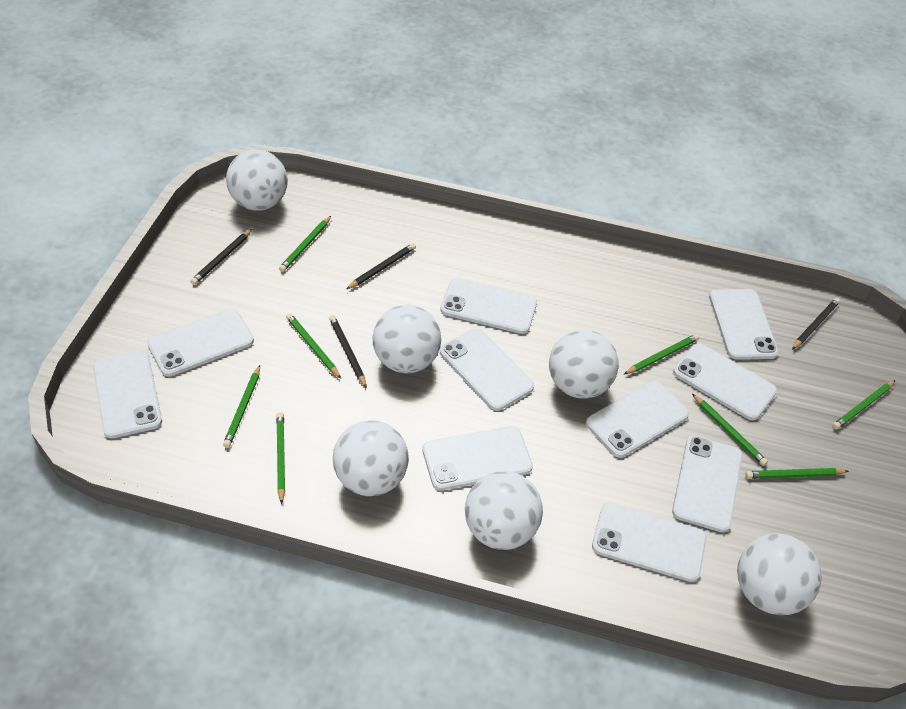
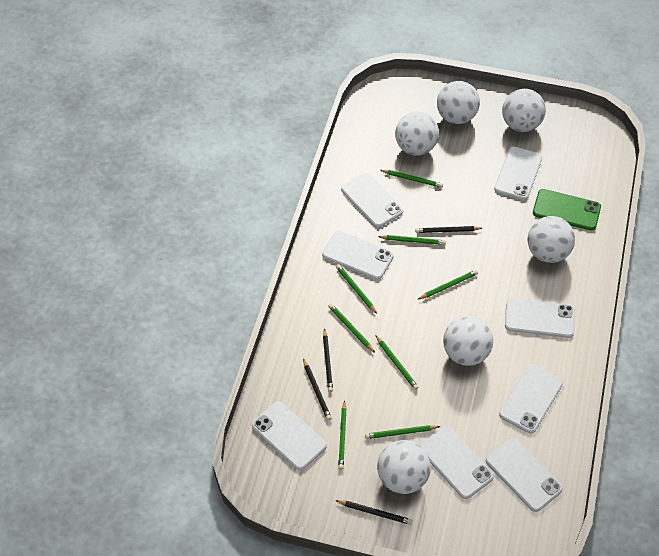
green phone: none = 0 -> [533,189,601,231] = 1
white phone: [93,351,162,438] [147,309,254,376] [422,426,533,491] [440,278,537,334] [440,329,534,411] [586,381,689,458] [592,503,706,582] [672,436,742,533] [673,343,777,420] [709,289,779,360] = 10 -> [252,401,327,470] [322,231,394,280] [341,173,403,228] [420,426,494,499] [486,438,563,512] [494,147,542,200] [499,364,563,433] [505,298,575,338] = 8

